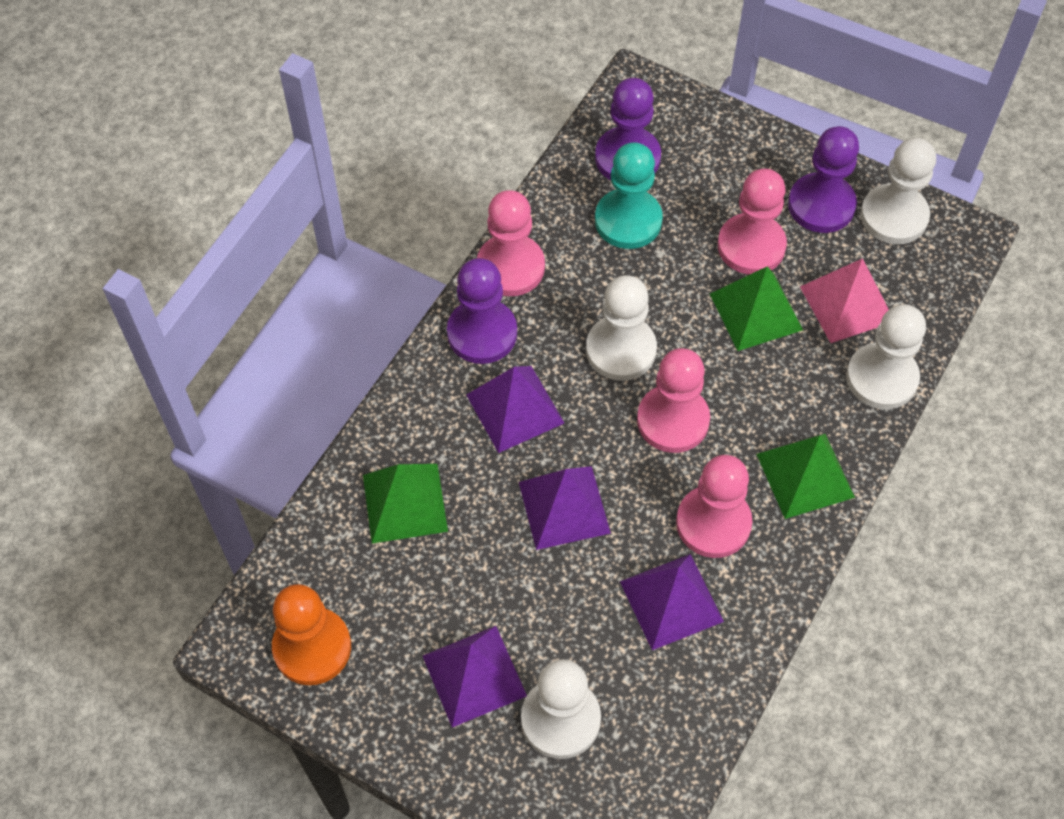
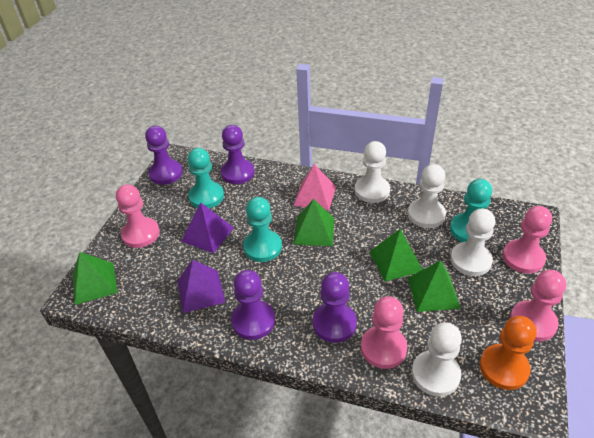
green pyramid: [363,464,448,543] [710,266,803,351] [756,434,855,519] = 3 -> [72,252,117,305] [293,199,334,246] [369,229,423,281] [408,260,461,312] = 4
purple pawn: [447,258,517,364] [595,78,661,180] [788,126,859,233] = 3 -> [145,126,183,185] [221,125,255,184] [231,270,275,340] [313,272,357,343] = 4
purple pyramid: [423,626,527,727] [466,366,564,453] [519,466,611,550] [620,554,724,650] = 4 -> [177,260,225,313] [181,203,234,253] = 2
turquoise pawn: [595,142,663,249] = 1 -> [188,148,224,208] [243,197,282,262] [450,179,492,242] = 3

